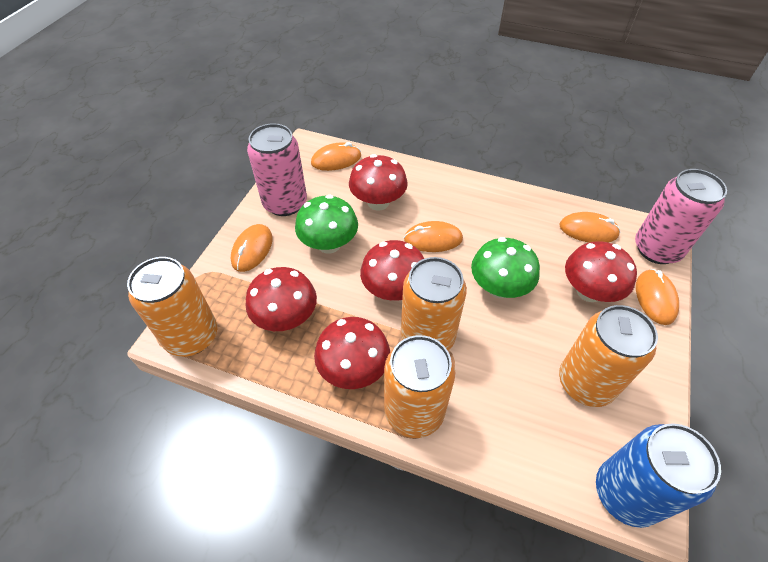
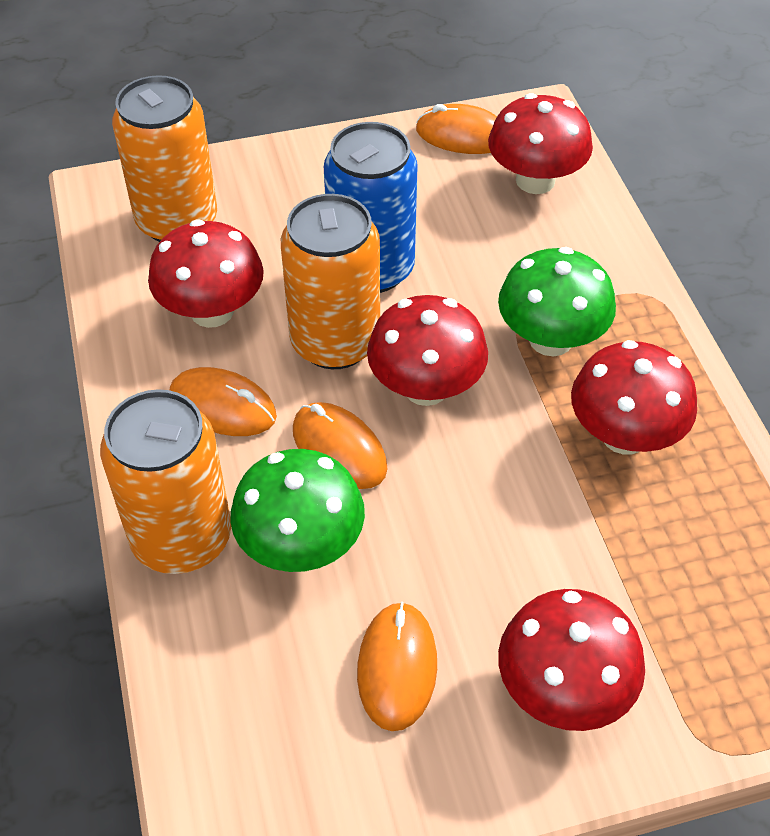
orange can: [127,257,217,357] [384,335,455,438] [401,257,467,351] [559,305,658,407] = 4 -> [100,389,231,574] [112,75,217,242] [281,194,380,369] = 3
orange mouse: [231,224,273,272] [311,142,361,171] [404,221,463,252] [559,212,621,243] [636,269,679,325] = 5 -> [170,367,277,436] [293,402,387,489] [357,602,437,731] [416,104,497,154] = 4
pink can: [247,123,307,216] [635,169,727,264] = 2 -> none = 0

